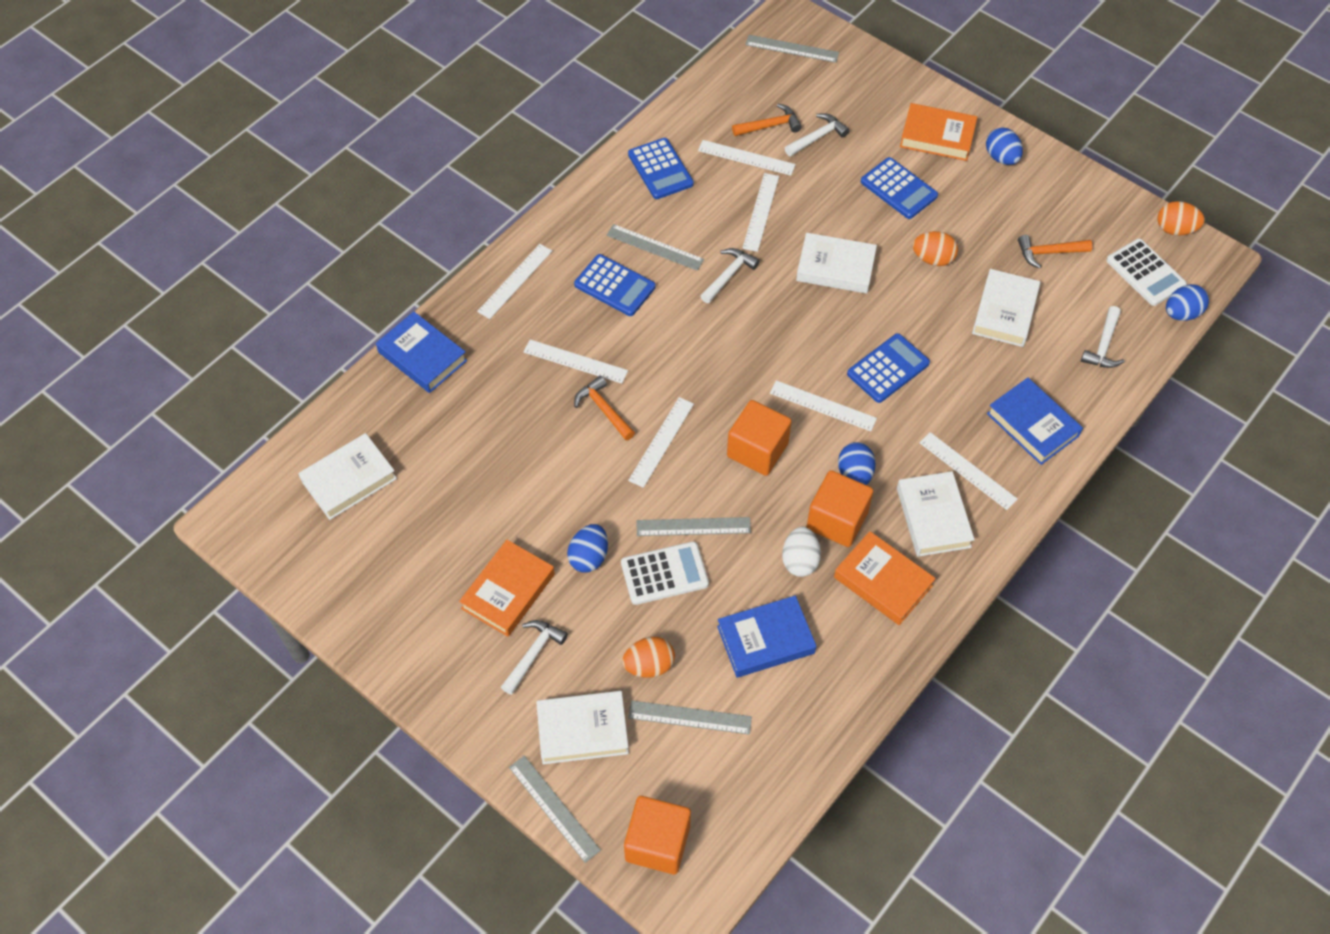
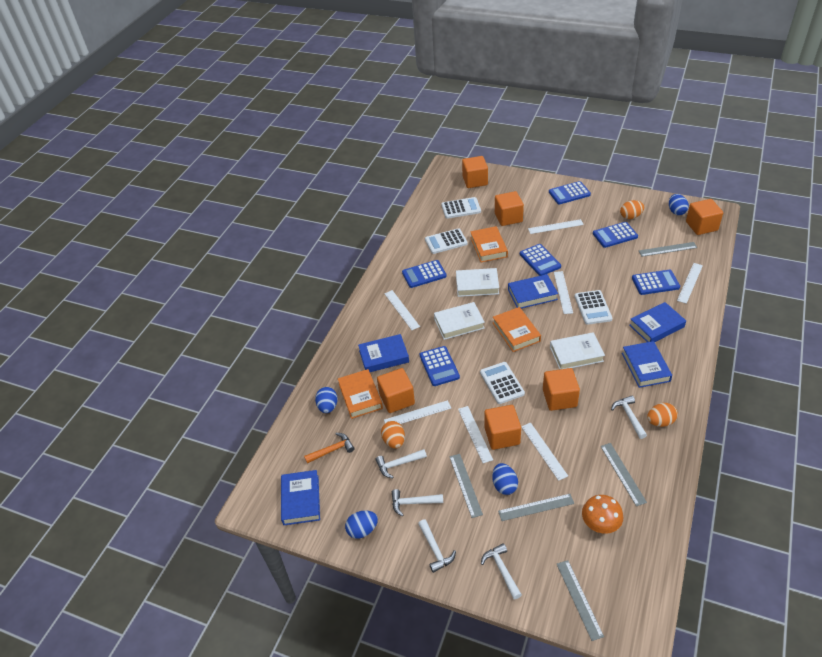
blue book: [376,312,467,393] [717,596,816,678] [987,378,1083,465] = 3 -> [281,470,320,525] [358,334,409,372] [508,274,558,308] [622,341,672,388] [629,302,686,342] = 5
blue calculator: [574,254,656,316] [628,138,694,199] [847,333,930,403] [861,157,938,219] = 4 -> [402,260,447,288] [420,346,460,386] [520,244,561,276] [549,181,591,204] [593,222,638,248] [632,270,680,295] = 6
orange cube: [624,796,691,874] [727,400,792,476] [807,470,873,547] = 3 -> [377,368,415,413] [462,156,488,188] [484,405,521,450] [495,191,524,226] [543,368,580,411] [686,199,723,235] = 6
orange hammer: [574,376,635,440] [732,104,802,136] [1018,235,1092,269] = 3 -> [304,433,355,463] = 1
orange mushroom: none = 0 -> [582,495,623,534] = 1
white book: [298,433,397,520] [536,691,629,765] [796,233,877,294] [897,471,975,557] [972,269,1040,347] = 5 -> [434,302,485,340] [456,268,499,297] [550,332,605,369] = 3
white calculator: [621,541,709,605] [1106,239,1187,306] = 2 -> [425,228,468,254] [441,197,481,219] [480,362,525,404] [575,290,612,325] = 4
white egg: [782,527,821,577] = 1 -> none = 0
white hammer: [501,620,568,695] [701,248,760,303] [785,113,850,156] [1081,306,1124,368] = 4 -> [375,449,427,478] [392,489,443,516] [418,519,456,573] [481,543,522,599] [611,396,647,439] = 5

